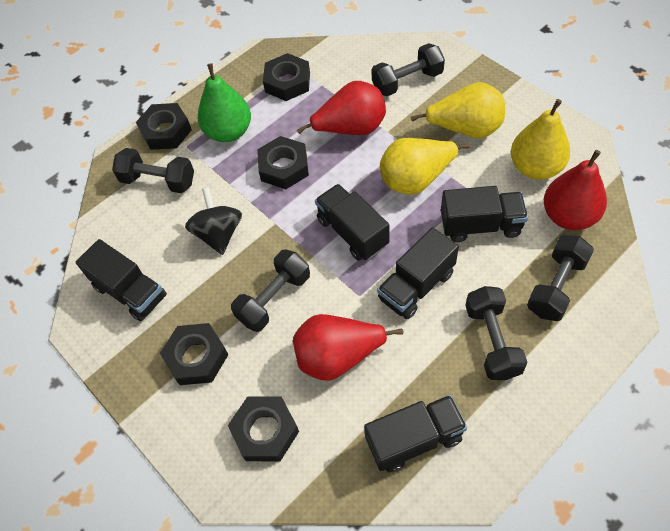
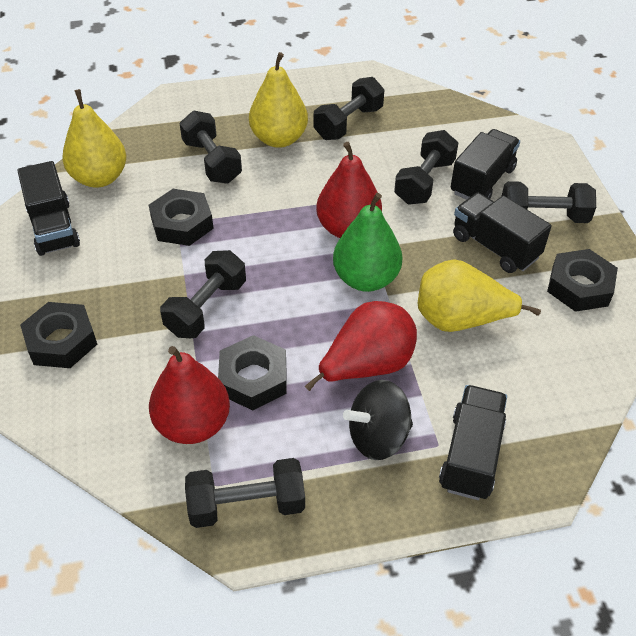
black dumbbell: [112,148,194,193] [231,249,310,332] [371,43,445,96] [465,286,528,380] [527,235,594,321] = 5 -> [160,250,246,338] [179,111,242,184] [185,458,305,528] [313,77,384,140] [394,130,458,205] [502,181,596,223] = 6
black nut: [136,103,192,150] [160,323,228,385] [228,396,299,462] [257,136,309,189] [263,53,310,101] = 5 -> [20,302,97,368] [149,189,214,246] [218,335,286,410] [547,249,618,312] = 4
black truck: [76,239,167,321] [315,184,389,261] [364,395,467,472] [377,227,459,319] [441,186,528,242] = 5 -> [17,161,80,256] [439,385,507,500] [451,129,520,200] [453,193,551,273] = 4

